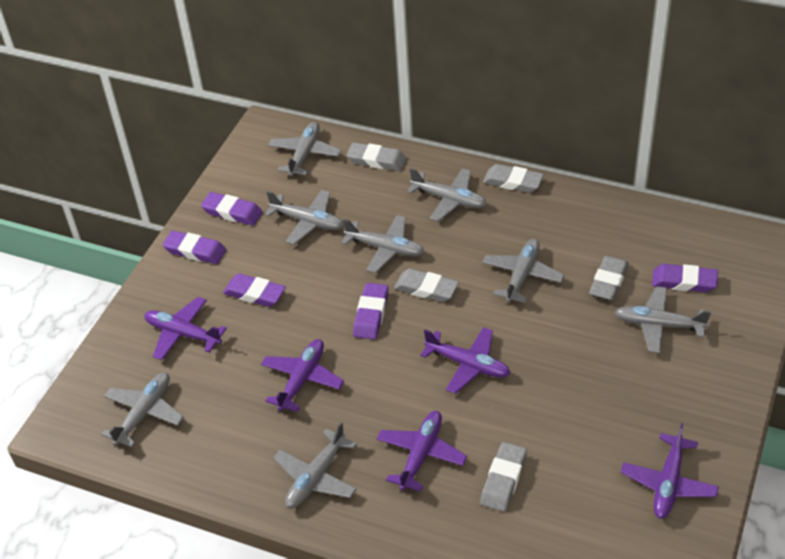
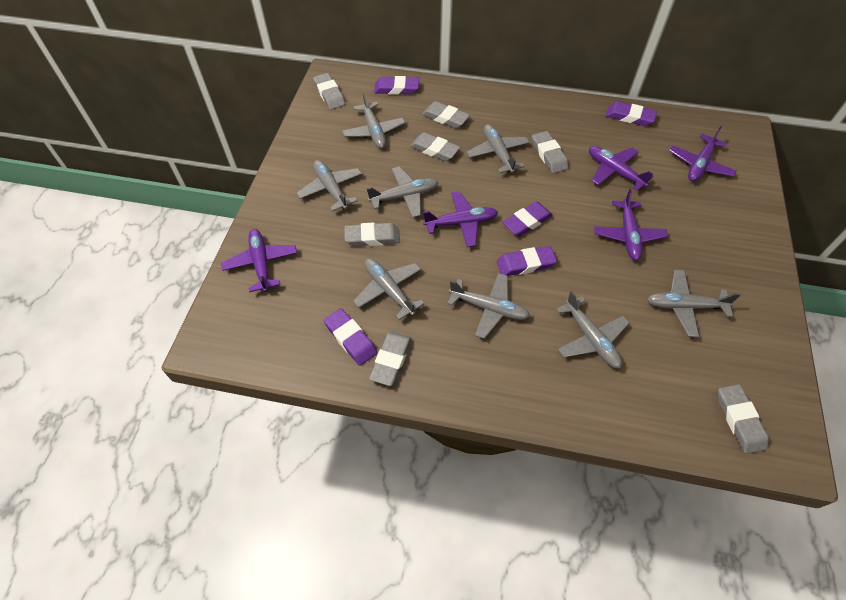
grey eraser: [347,142,406,171] [394,268,459,302] [480,442,527,512] [483,164,544,193] [589,256,629,301] = 5 -> [313,73,345,110] [344,223,400,246] [369,332,412,386] [410,132,460,161] [422,101,470,128] [532,131,568,173] [718,384,769,454] = 7

